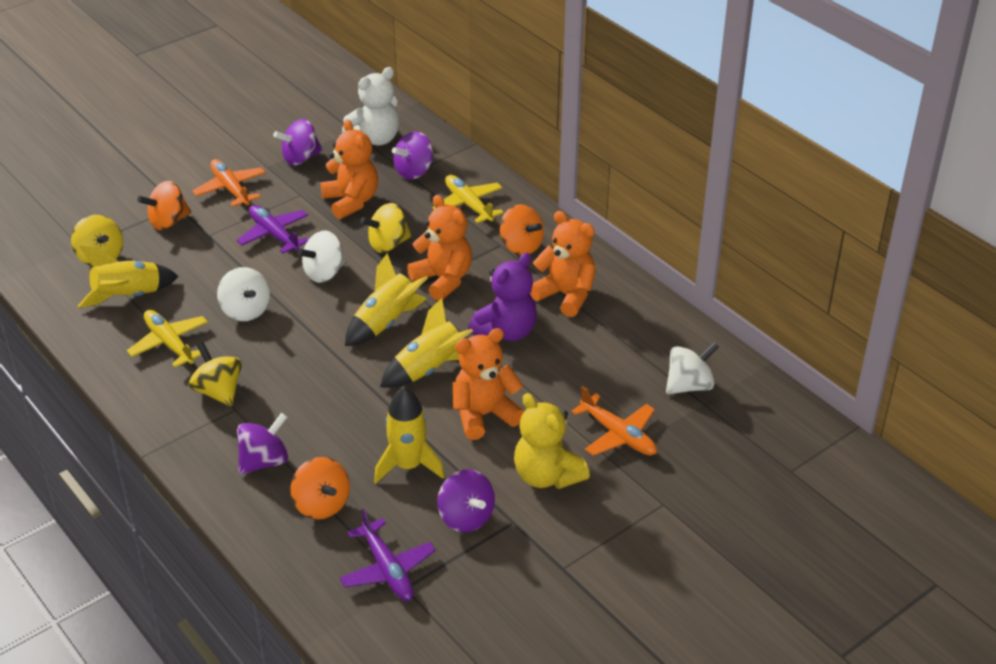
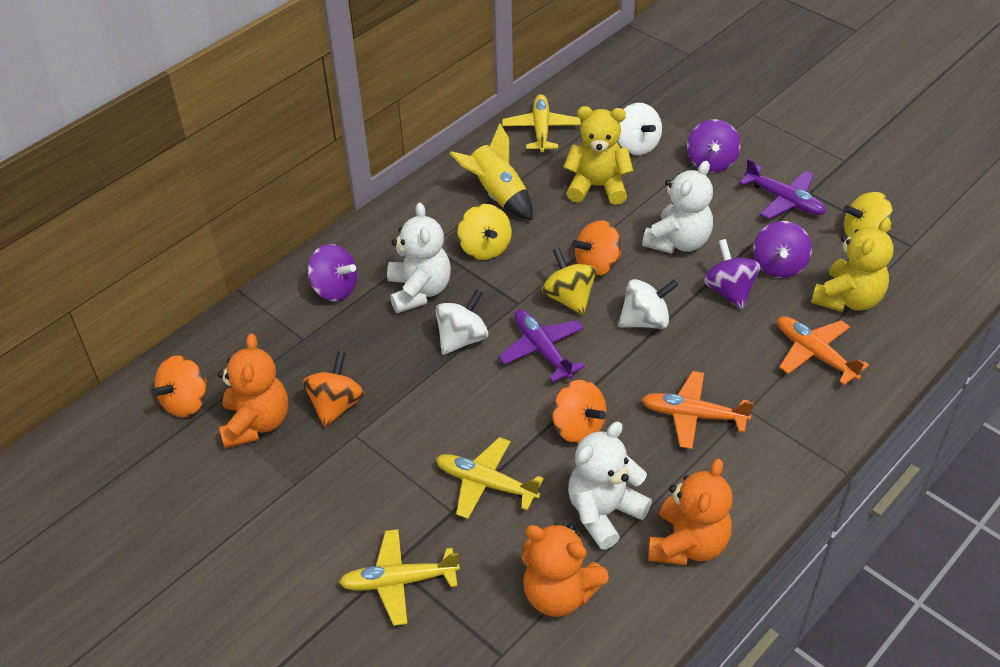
orange spinning top: [137,181,191,230] [291,457,350,519] [500,204,544,255] = 3 -> [151,355,207,417] [302,351,364,428] [552,380,606,444] [572,220,622,277] = 4
orange teddy bear: [320,119,378,219] [407,195,472,301] [453,328,524,440] [530,211,595,317] = 4 -> [218,334,288,448] [522,523,609,617] [648,459,733,565] = 3
purple teddy bear: [468,253,537,341] = 1 -> none = 0
white teddy bear: [342,67,399,145] = 1 -> [387,203,451,313] [568,422,652,550] [642,161,713,253] = 3
yellow plane: [126,310,208,367] [433,175,504,223] = 2 -> [339,529,460,626] [436,437,544,519] [502,94,581,152] = 3
yellow rocket: [78,246,179,308] [345,253,428,346] [374,387,445,484] [380,298,473,387] = 4 -> [450,123,533,220] = 1
yellow teddy bear: [514,393,590,489] = 1 -> [564,106,633,205] [811,218,894,312] = 2

